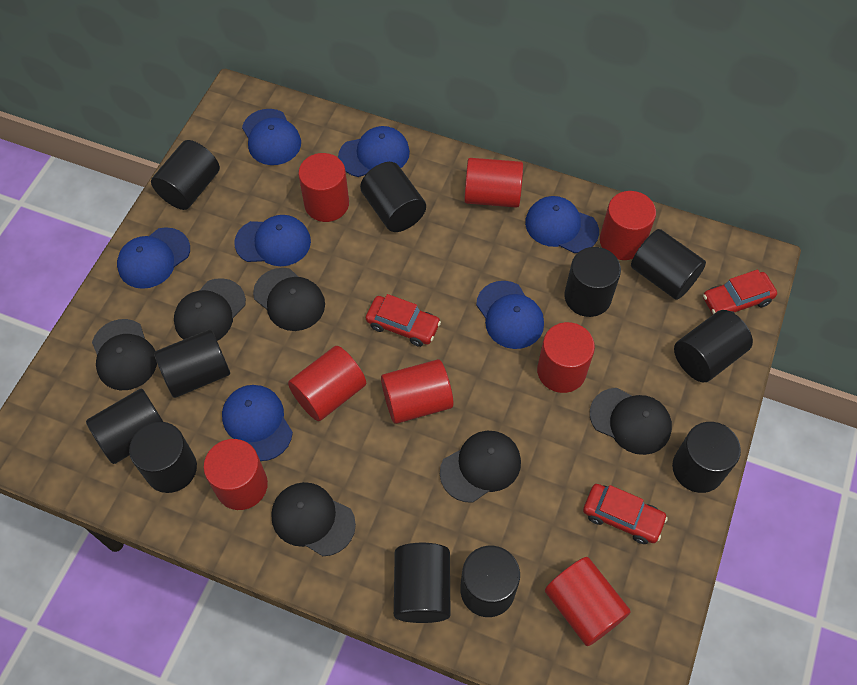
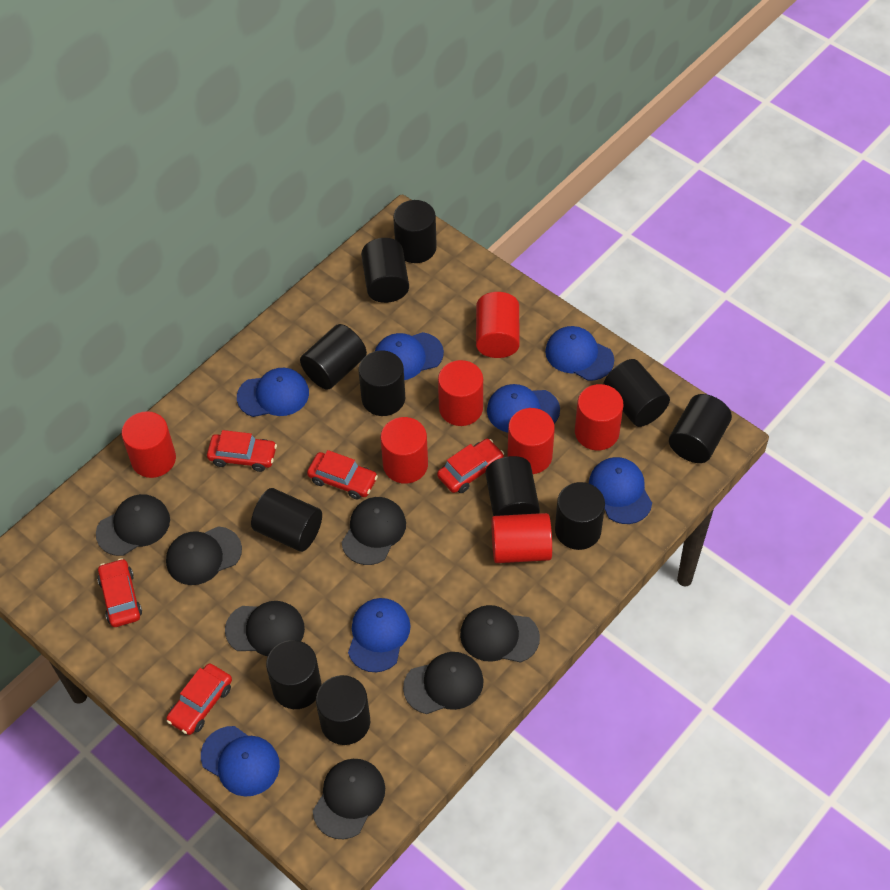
black cap: [92,319,157,390] [174,278,246,341] [253,268,325,331] [271,482,356,556] [440,431,521,503] [590,388,672,455] = 6 -> [96,494,170,556] [166,526,242,585] [225,601,305,656] [313,759,385,839] [341,497,406,565] [403,652,484,714] [460,605,540,663] = 7
red car: [366,294,441,347] [583,484,668,544] [703,270,777,314] = 3 -> [97,558,142,627] [166,663,232,735] [207,430,277,472] [307,450,378,500] [437,439,504,493] = 5
red cylinder: [203,439,268,510] [288,346,366,421] [298,153,349,222] [381,359,454,424] [464,158,523,208] [537,322,595,393] [545,557,631,646] [600,191,656,260] = 8 -> [122,411,176,478] [380,417,428,484] [438,360,483,426] [476,292,520,358] [492,513,552,563] [507,408,555,474] [575,384,624,450] = 7

